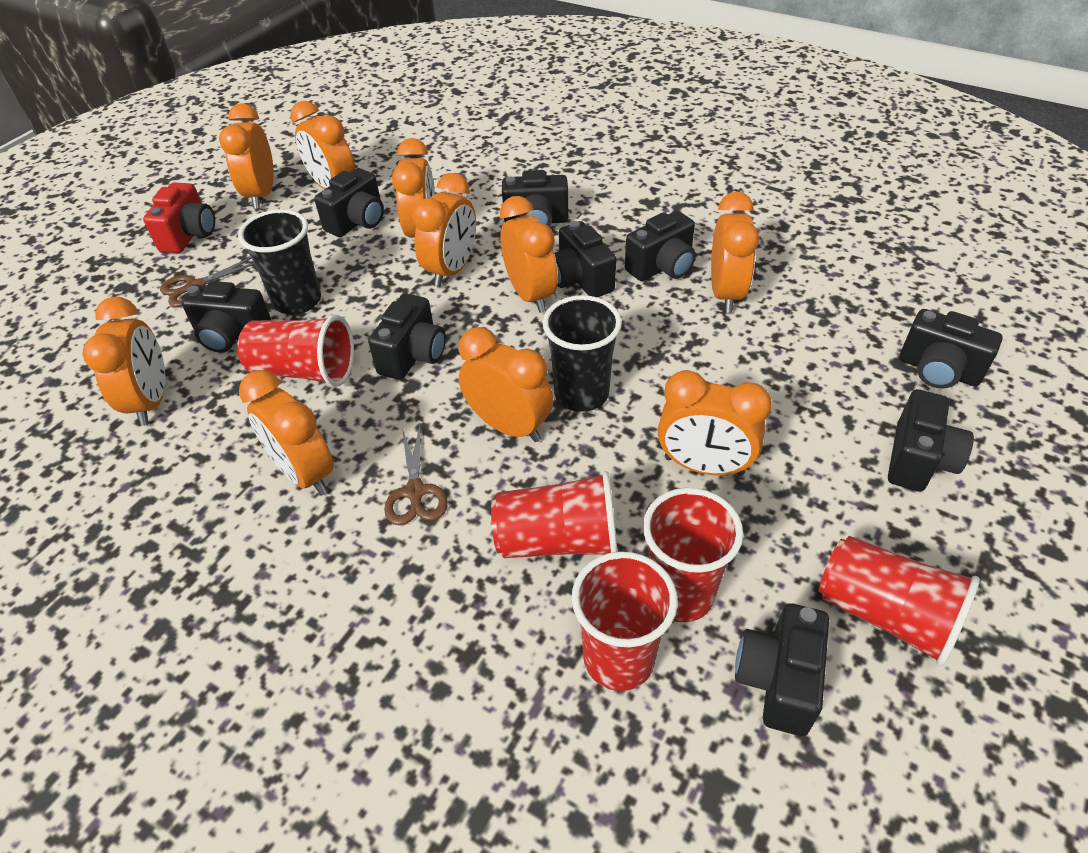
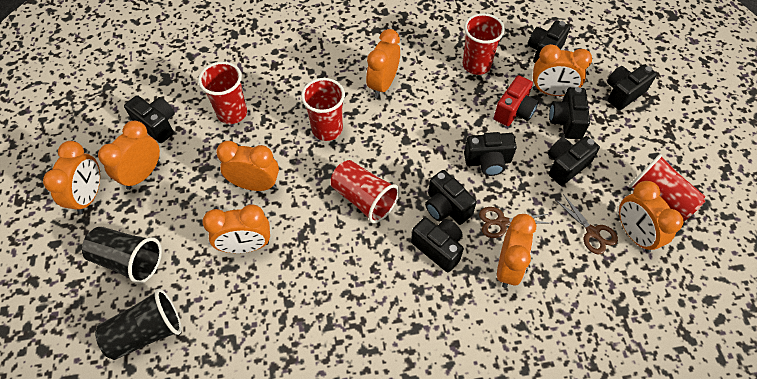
black camera: [181,281,271,353] [314,168,384,237] [368,293,446,380] [502,170,568,227] [554,221,616,297] [625,211,696,281] [735,603,829,736] [888,389,974,491] [899,309,1003,389] = 9 -> [124,95,175,143] [411,217,464,272] [425,170,477,225] [464,132,517,176] [528,20,570,63] [548,136,600,186] [549,87,590,139] [607,64,657,110] = 8
orange clock: [82,297,165,426] [219,103,274,209] [239,370,334,496] [290,101,355,189] [392,138,435,238] [412,173,476,287] [458,327,553,442] [500,196,558,313] [658,370,772,476] [711,192,759,313] = 10 -> [43,141,100,215] [98,121,160,190] [203,204,270,253] [216,141,279,191] [366,29,400,98] [497,214,537,288] [533,44,592,96] [619,181,684,253] = 8

